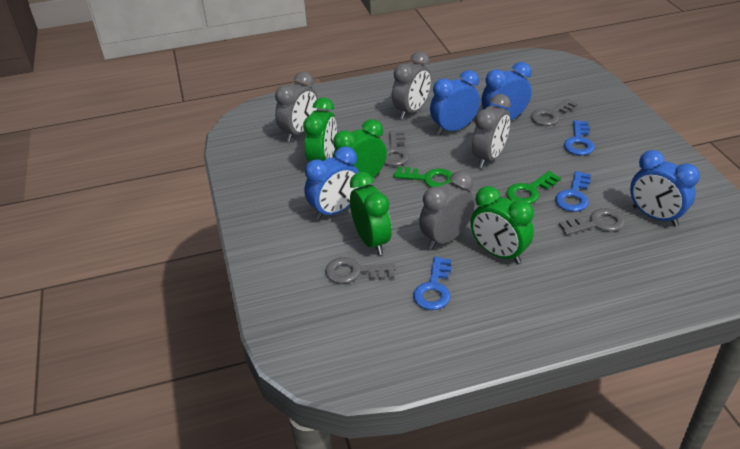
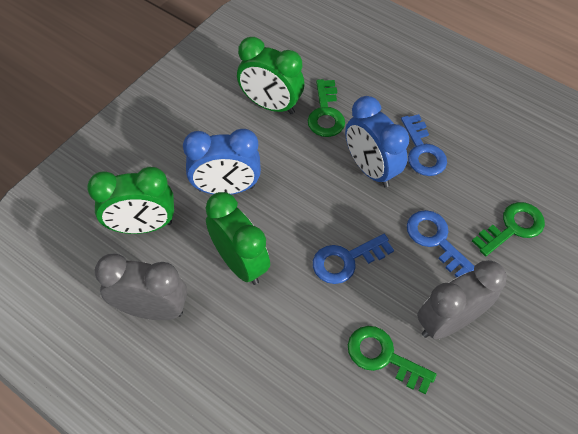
blue clock: [305,146,359,220] [430,70,480,135] [481,62,532,120] [630,150,700,226] = 4 -> [183,129,261,195] [345,96,409,188] = 2
green clock: [303,98,337,162] [333,119,387,178] [350,172,392,255] [471,186,534,264] = 4 -> [87,167,174,234] [205,192,270,285] [237,37,304,114] = 3
green key: [393,167,453,188] [506,171,561,204] = 2 -> [308,79,345,137] [348,326,437,394] [472,202,545,256] = 3
grey clock: [275,72,318,142] [392,51,431,119] [419,171,475,249] [472,94,511,168] = 4 -> [94,253,187,320] [417,260,507,339] = 2
grey key: [325,257,396,284] [384,130,410,166] [531,99,577,126] [559,208,625,235] = 4 -> none = 0

